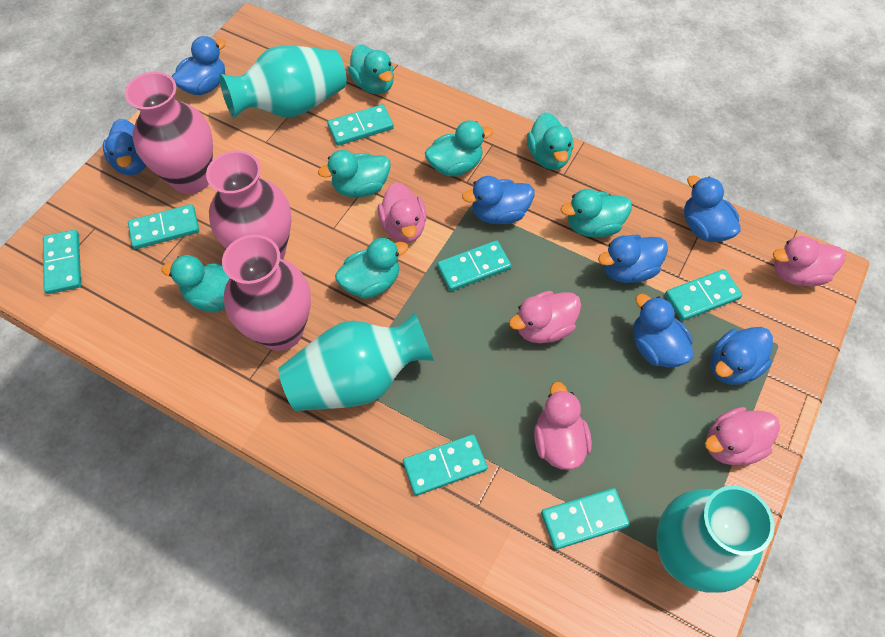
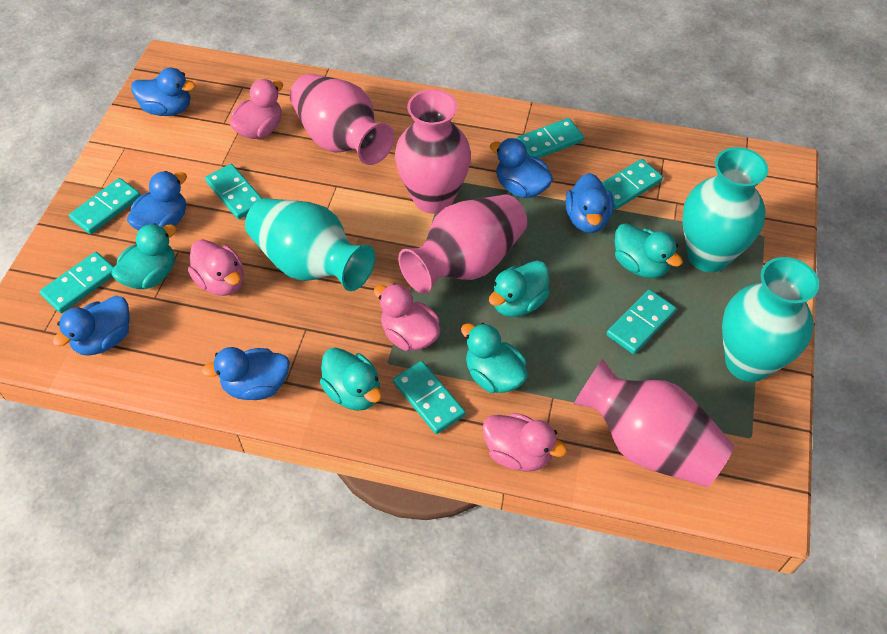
blue duck: [103,119,146,175] [172,36,226,95] [462,176,534,224] [598,235,668,283] [633,294,693,368] [684,176,741,242] [711,327,773,385] = 7 -> [53,296,130,356] [127,171,187,231] [131,68,196,116] [202,347,290,400] [490,138,553,198] [566,173,614,233] = 6
pink duck: [378,182,427,243] [509,291,581,343] [534,382,592,470] [705,407,780,465] [773,236,845,287] = 5 -> [188,239,244,296] [230,79,283,139] [374,283,440,351] [482,413,567,472] = 4
pink vase: [125,72,213,194] [206,150,292,259] [222,235,311,351] = 3 -> [290,74,395,165] [395,89,471,214] [398,195,527,294] [573,359,734,487] = 4
turquoise duck: [162,255,229,312] [318,150,391,197] [335,238,408,299] [348,44,394,94] [425,120,493,177] [527,112,573,170] [561,189,632,237] = 7 -> [111,223,177,289] [320,347,382,411] [461,323,528,393] [489,261,550,317] [615,223,683,278] = 5

